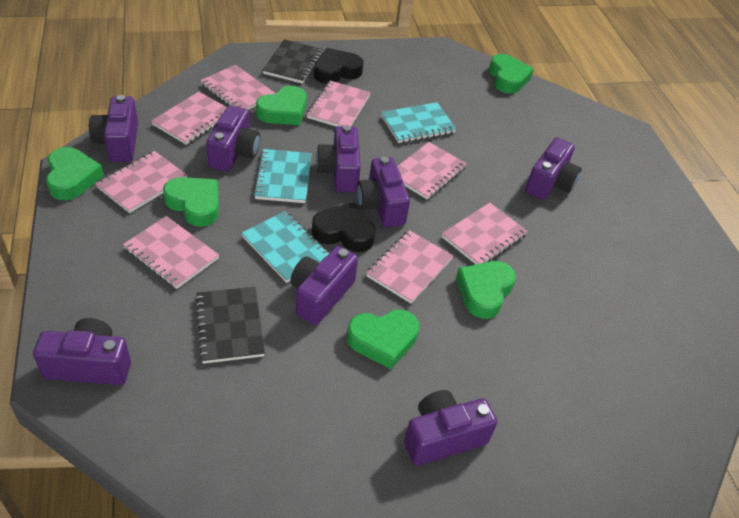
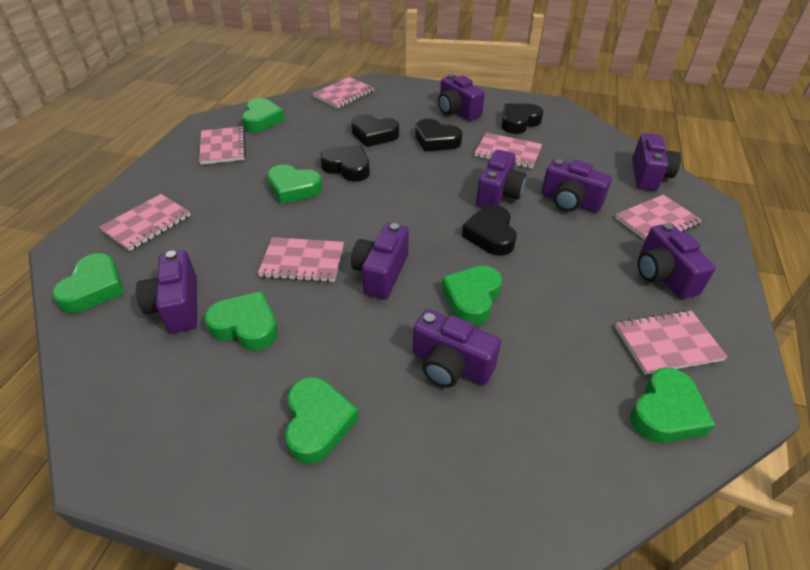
black heart: [312,202,376,252] [314,48,364,84] = 2 -> [320,145,370,182] [351,114,399,147] [415,119,462,152] [462,205,517,256] [502,103,543,134] = 5
black notebook: [195,287,265,364] [262,39,323,84] = 2 -> none = 0
green heart: [46,147,104,200] [163,177,219,227] [256,86,306,125] [347,310,419,369] [456,261,516,319] [489,54,534,94] = 6 -> [52,253,124,313] [204,291,278,351] [242,98,285,132] [267,165,322,204] [285,377,359,464] [442,266,502,325] [630,367,715,443] = 7
pink notebook: [96,151,187,213] [123,216,219,289] [151,92,227,144] [200,65,276,110] [306,81,371,127] [366,230,453,303] [397,142,467,200] [442,203,528,264] = 8 -> [99,194,191,251] [199,126,246,165] [258,237,344,282] [312,77,374,108] [475,133,542,169] [615,195,702,240] [615,310,728,375] = 7
turquoise notebook: [241,211,329,283] [253,149,312,203] [381,102,456,143] = 3 -> none = 0

